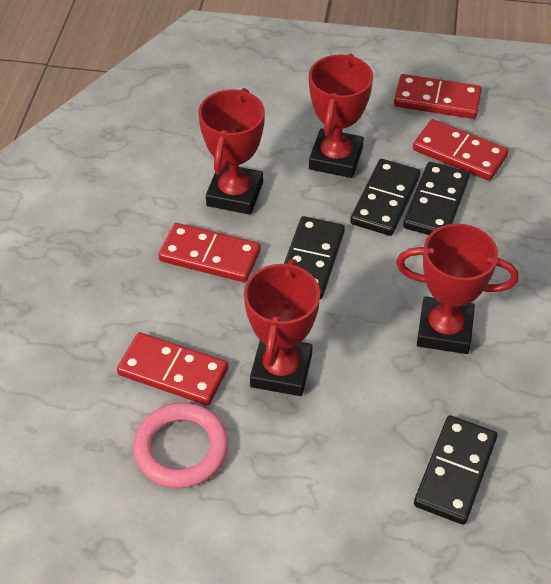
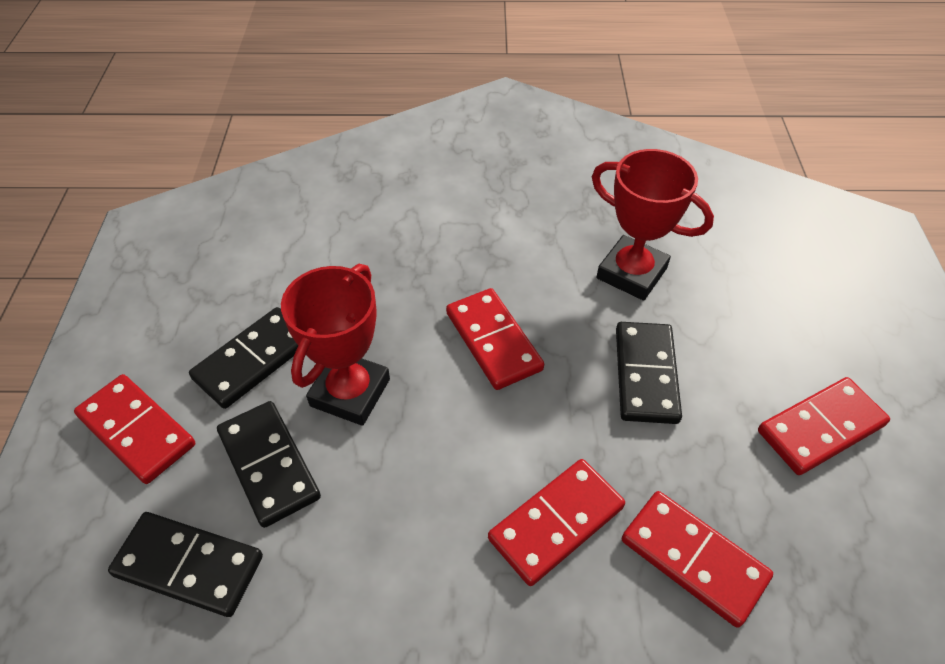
pink ring: [133,403,229,488] = 1 -> none = 0
red domino: [117,332,228,405] [158,223,261,282] [394,74,482,119] [413,119,508,181] = 4 -> [74,374,195,484] [446,288,544,390] [488,459,625,586] [622,491,773,628] [758,377,890,475] = 5
red trophy: [198,88,265,215] [244,259,320,396] [309,54,373,178] [396,224,519,354] = 4 -> [281,264,390,426] [592,149,714,301] = 2

